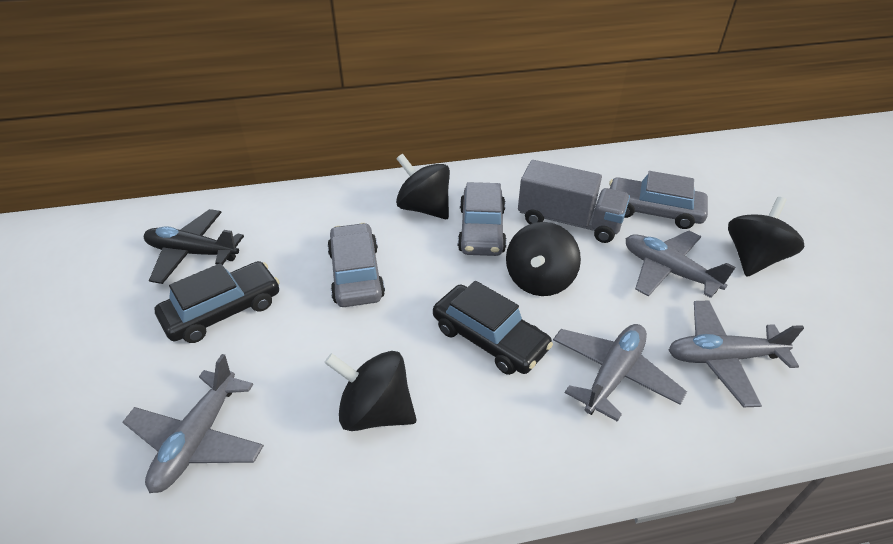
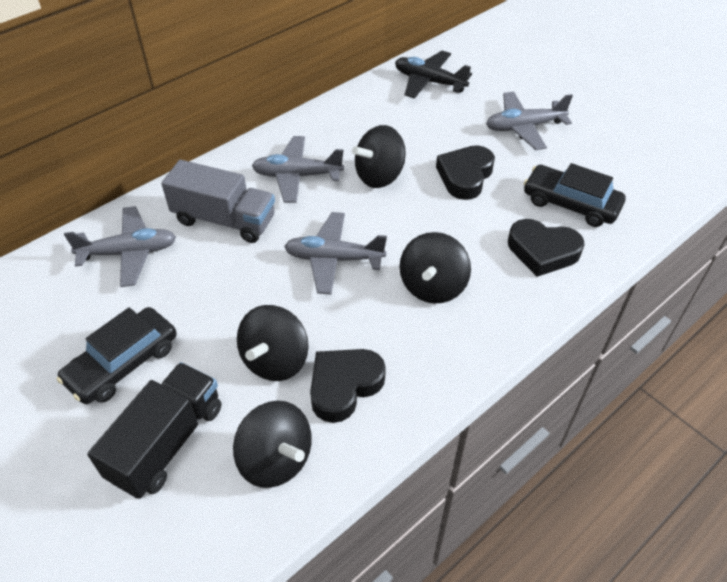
black heart: none = 0 -> [310,349,386,423] [436,145,495,200] [508,219,584,277] = 3
black truck: none = 0 -> [87,362,221,499] = 1
grey car: [327,223,385,307] [458,182,507,256] [609,171,708,229] = 3 -> none = 0

